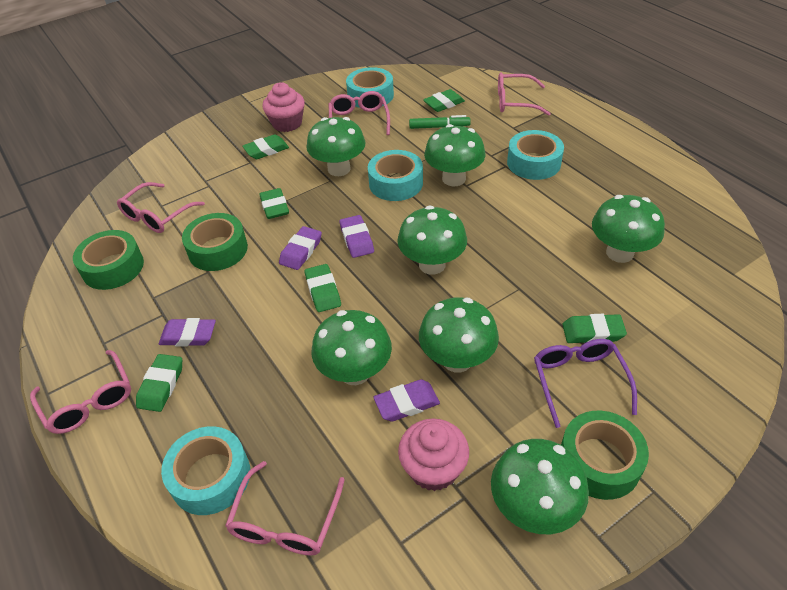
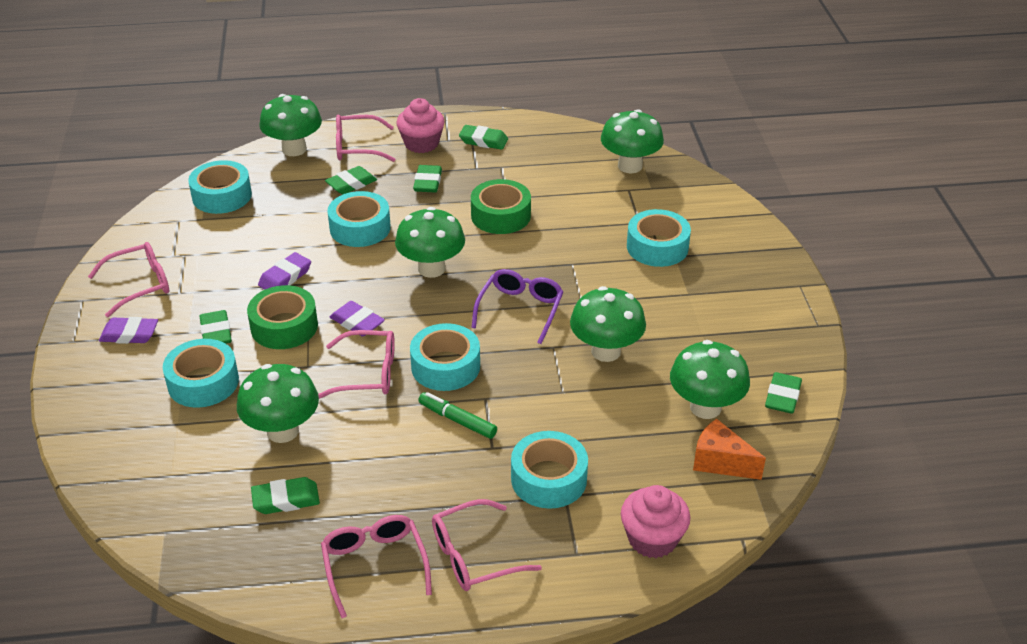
green mushroom: [306,117,365,176] [311,310,392,385] [397,206,467,275] [419,298,499,373] [424,124,485,186] [491,439,589,534] [592,195,665,263] = 7 -> [237,364,319,443] [259,94,322,156] [395,207,465,278] [570,286,646,362] [601,109,664,173] [670,340,750,419] = 6
green tape: [73,230,144,290] [182,213,248,271] [561,411,649,500] = 3 -> [247,285,318,349] [471,179,531,234] = 2
orange cheese: none = 0 -> [693,419,766,480] = 1
purple eraser: [159,318,216,346] [279,226,322,270] [340,215,374,258] [373,379,440,421] = 4 -> [99,317,158,344] [258,252,311,289] [330,301,385,337] = 3
turquoise tape: [161,426,250,515] [346,67,394,108] [368,150,423,201] [507,130,564,180] = 4 -> [163,339,239,408] [188,160,252,214] [327,191,391,247] [410,323,480,391] [511,431,588,509] [627,209,691,267] = 6

